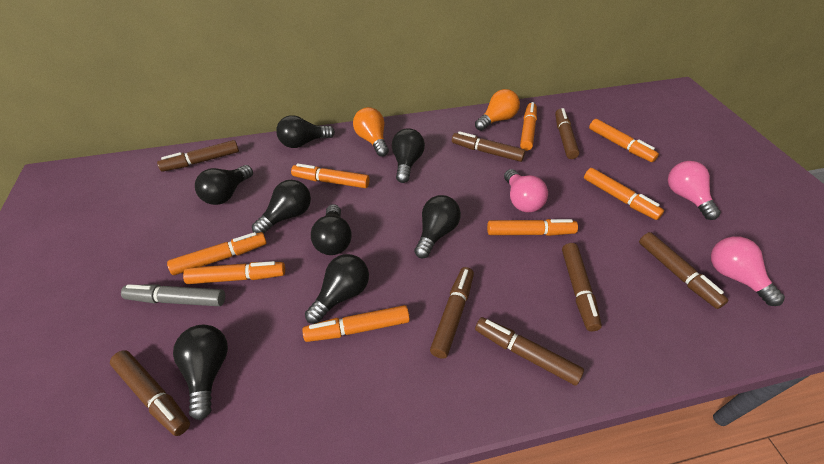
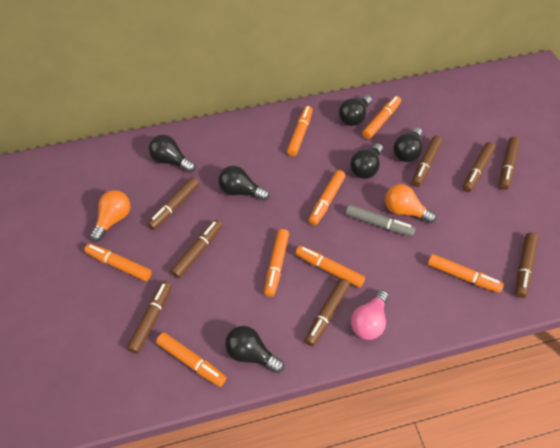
black light bulb: [173,325,228,420] [195,165,253,205] [252,180,311,233] [276,115,335,148] [305,254,369,324] [311,204,352,255] [392,128,425,183] [414,195,461,259] = 8 -> [149,135,195,172] [218,166,270,201] [225,326,284,373] [339,95,372,126] [350,143,383,179] [393,127,423,162] = 6
pink light bulb: [504,169,548,213] [668,161,721,220] [711,236,785,306] = 3 -> [351,290,389,340] = 1

